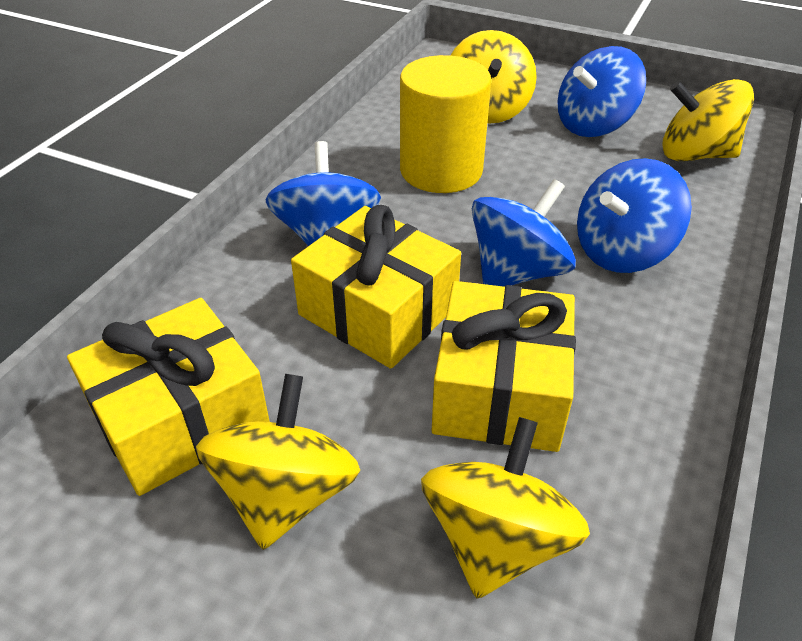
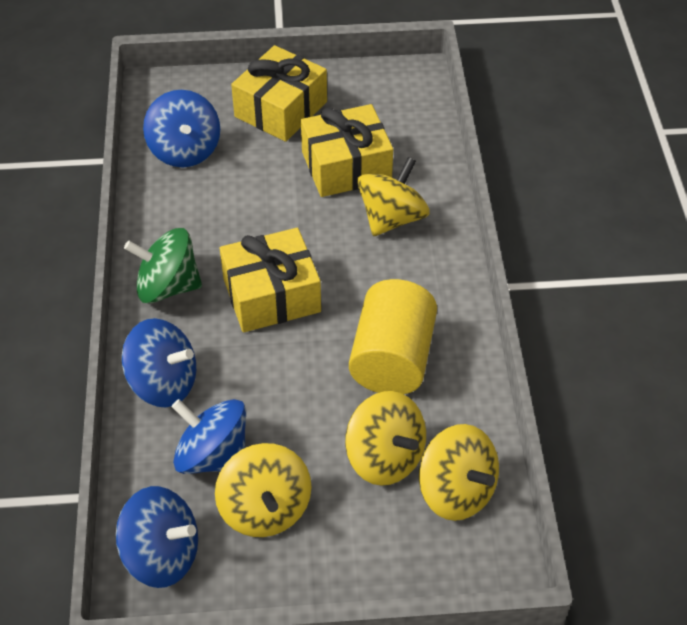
green spinning top: none = 0 -> [124,228,202,304] = 1

